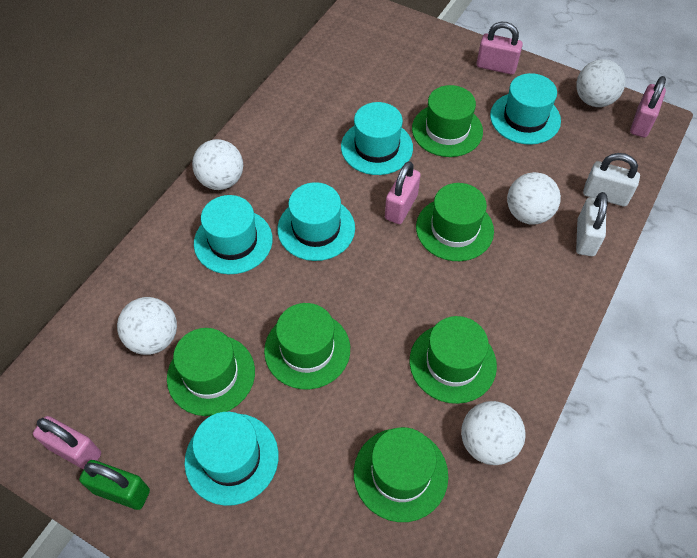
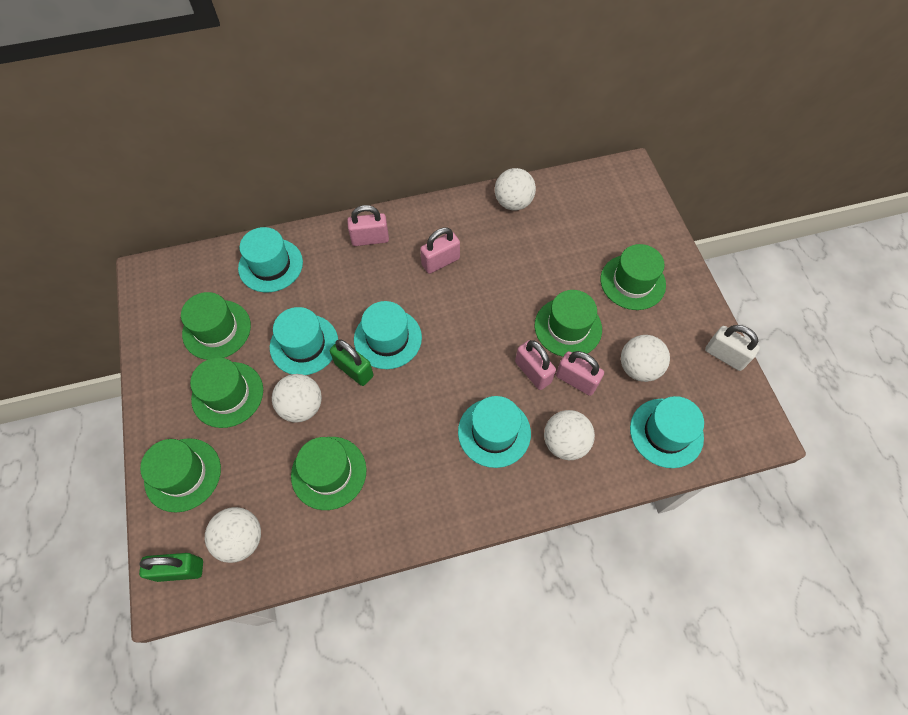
green padlock: [79,460,150,510] = 1 -> [139,553,203,582] [330,339,373,386] = 2
white padlock: [576,192,608,256] [583,153,640,207] = 2 -> [705,325,760,371] = 1

